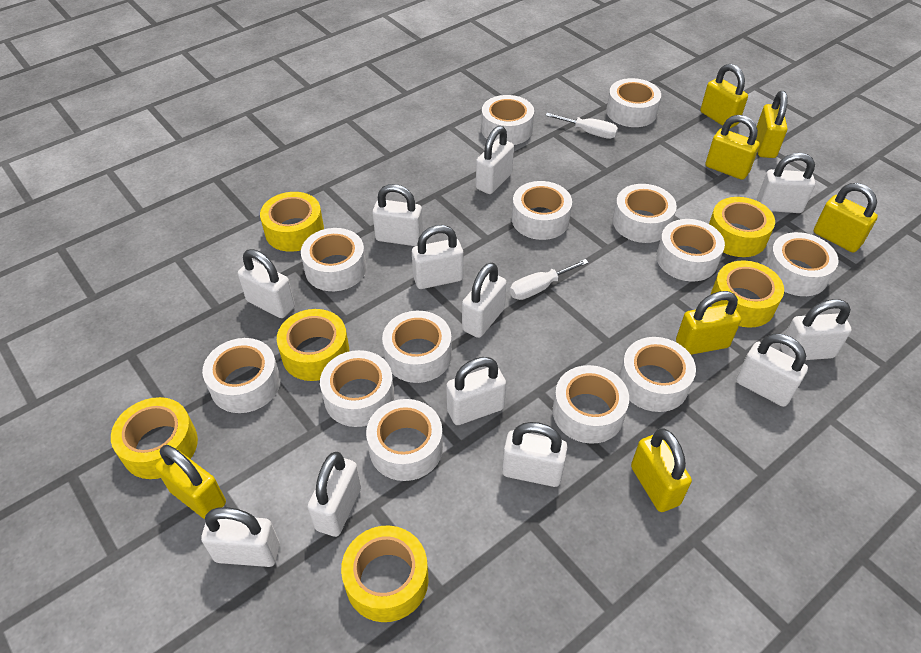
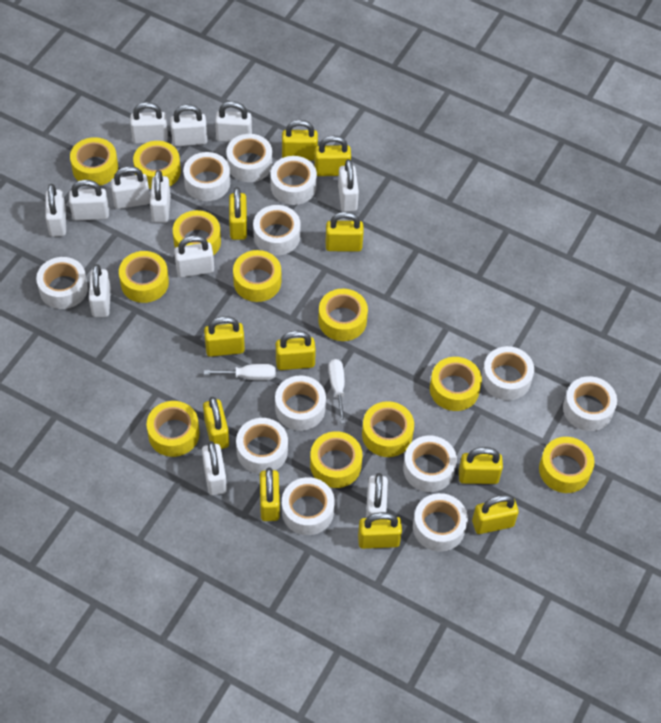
white tape: [202,338,281,413] [301,228,366,291] [320,350,394,427] [366,399,443,481] [382,311,452,383] [481,95,534,145] [512,181,572,240] [553,365,629,444] [606,78,661,127] [613,184,677,243] [619,337,696,412] [656,219,725,282] [765,232,839,296] = 13 -> [36,257,88,309] [183,152,230,201] [226,134,272,182] [236,418,288,474] [253,205,301,255] [270,156,317,205] [275,375,326,431] [282,477,335,535] [403,436,457,492] [413,493,468,552] [482,346,534,400] [563,376,617,431] = 12
yellow padlock: [155,445,226,519] [631,429,692,512] [676,291,741,355] [700,64,748,128] [706,115,760,180] [756,91,788,158] [814,183,878,252] = 7 -> [203,397,229,449] [204,316,245,357] [229,187,247,240] [260,468,280,521] [276,331,316,370] [282,120,318,160] [314,135,351,176] [326,212,364,252] [358,512,402,549] [459,447,503,484] [472,495,519,534] = 11
yellow tape: [111,397,198,479] [260,192,324,252] [277,309,349,381] [341,526,428,622] [709,197,775,257] [711,260,784,328] = 6 -> [70,137,118,186] [119,251,169,303] [133,141,181,189] [147,401,199,457] [173,210,221,256] [233,250,281,302] [310,431,362,488] [318,289,368,341] [362,401,414,457] [430,357,482,411] [539,437,594,493] = 11

